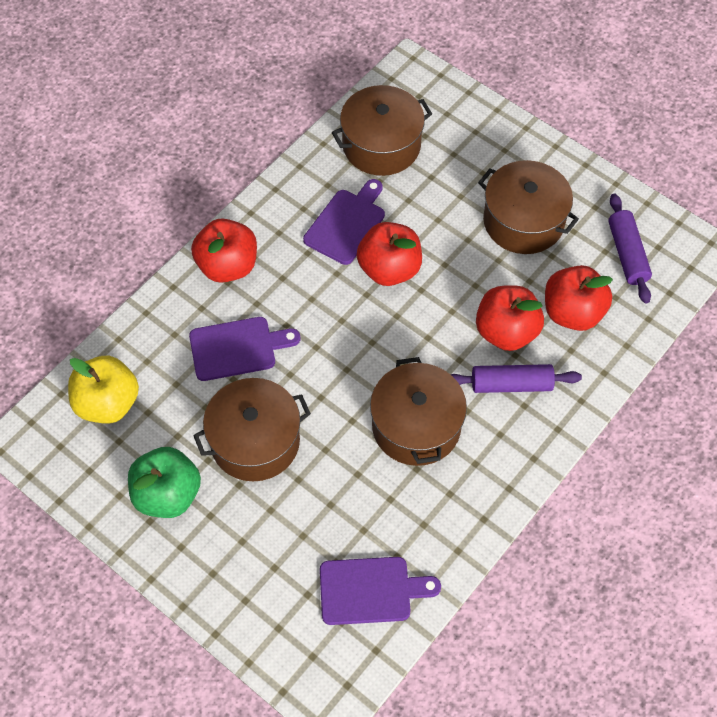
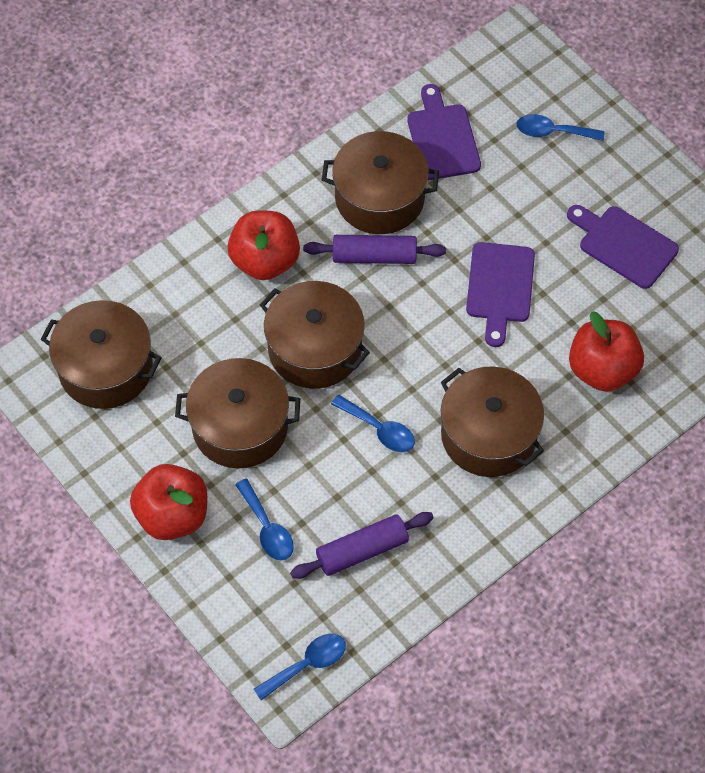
blue spoon: none = 0 -> [235,479,294,561] [254,634,346,700] [331,395,415,452] [516,114,605,141] = 4
brown pot: [193,378,311,481] [332,85,432,176] [370,357,467,466] [478,160,579,254] = 4 -> [40,300,162,409] [175,358,300,468] [260,281,370,389] [322,131,439,234] [441,367,544,477] = 5
green apple: [128,447,201,518] = 1 -> none = 0
red apple: [191,218,257,283] [357,222,422,286] [476,285,544,351] [545,265,613,331] = 4 -> [130,464,207,540] [228,210,300,280] [569,311,644,392] = 3
yellow apple: [68,356,139,424] = 1 -> none = 0

